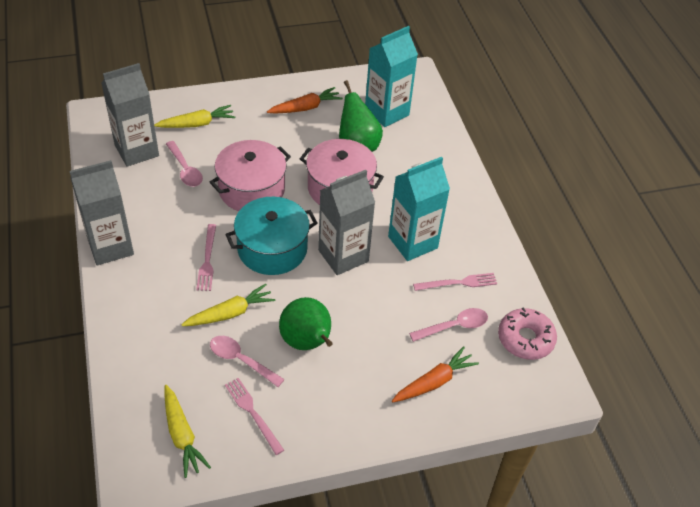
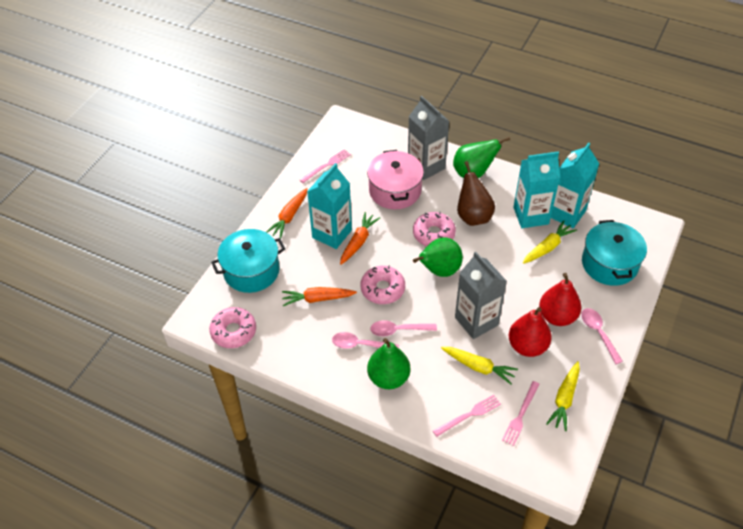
brown pear: none = 0 -> [457,161,495,226] = 1
green pear: [279,297,333,350] [339,80,383,152] = 2 -> [367,338,410,389] [413,238,463,277] [453,137,510,178] = 3
grey carton: [70,160,134,265] [101,63,159,167] [318,170,375,275] = 3 -> [408,96,449,180] [455,252,507,339] = 2
orange carrot: [267,87,343,113] [392,346,479,402] = 2 -> [266,188,308,238] [282,287,357,306] [340,212,380,265] = 3
pink donut: [498,307,557,360] = 1 -> [209,307,256,348] [360,266,405,304] [413,212,456,246] = 3
pink pot: [210,140,291,211] [300,139,384,205] = 2 -> [367,150,424,209] = 1
red pear: none = 0 -> [509,307,552,357] [539,273,581,326] = 2
turquoise carton: [365,26,418,127] [388,157,450,261] = 2 -> [307,163,352,249] [513,151,560,228] [551,142,599,228] = 3
turquoise pot: [225,197,318,275] = 1 -> [211,229,285,293] [582,220,647,286] = 2

